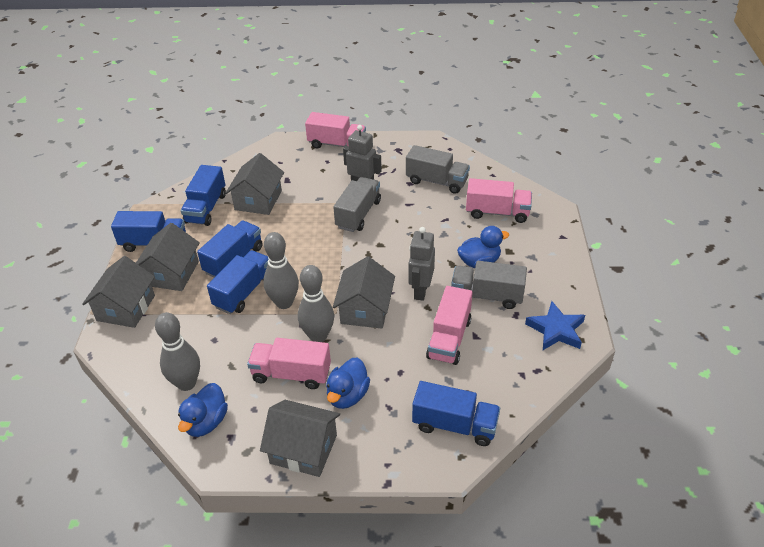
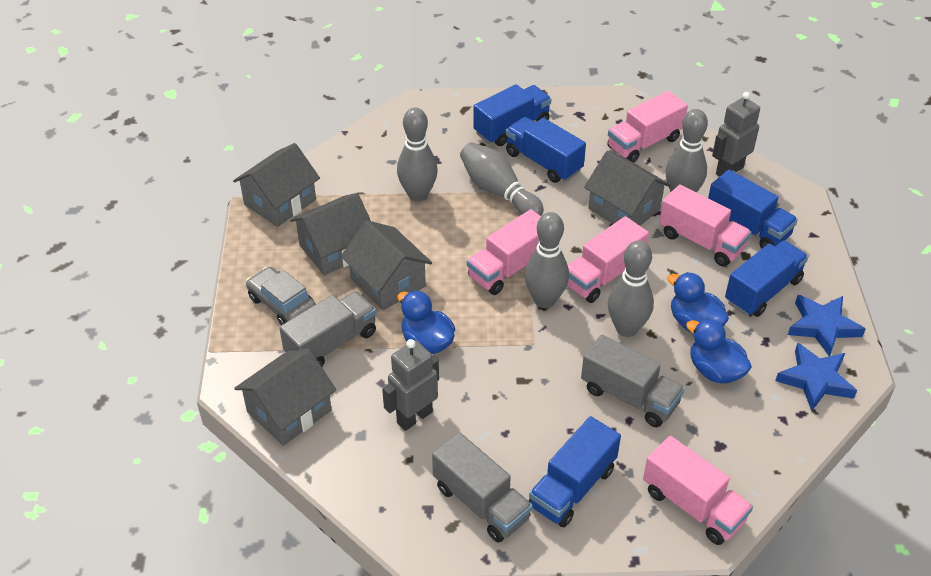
blue star: [525,301,585,350] = 1 -> [775,343,857,411] [788,295,865,356] = 2
grey bowling pin: [155,312,200,391] [263,232,299,309] [298,265,334,342] = 3 -> [397,108,438,202] [460,142,544,216] [524,212,569,308] [608,240,654,337] [666,109,708,192] = 5
grey car: none = 0 -> [246,267,316,325] = 1
pink truck: [247,338,331,389] [305,112,366,149] [426,286,473,365] [466,178,532,223] = 4 -> [467,209,541,295] [567,216,649,303] [607,91,688,163] [643,436,753,545] [659,184,752,266] = 5

